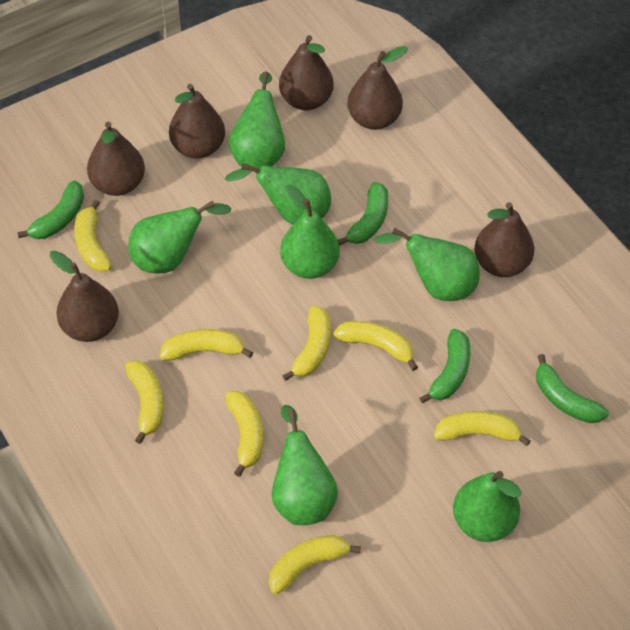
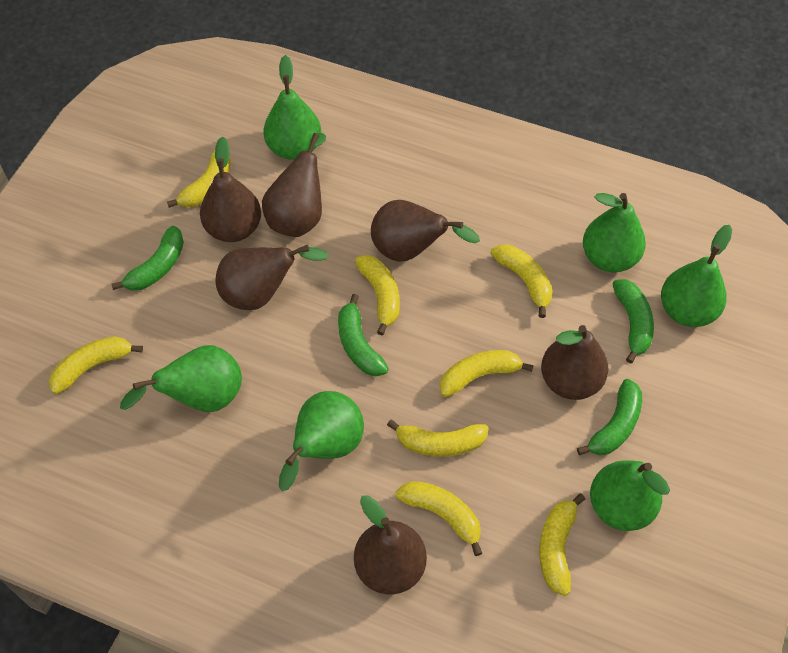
green pear: [128,200,232,274] [224,163,331,225] [229,72,285,169] [272,405,338,525] [280,185,340,279] [374,228,480,301] [453,471,521,542] = 7 -> [120,345,242,412] [264,55,321,160] [279,391,364,491] [583,193,646,272] [590,460,670,531] [661,225,732,327] = 6

